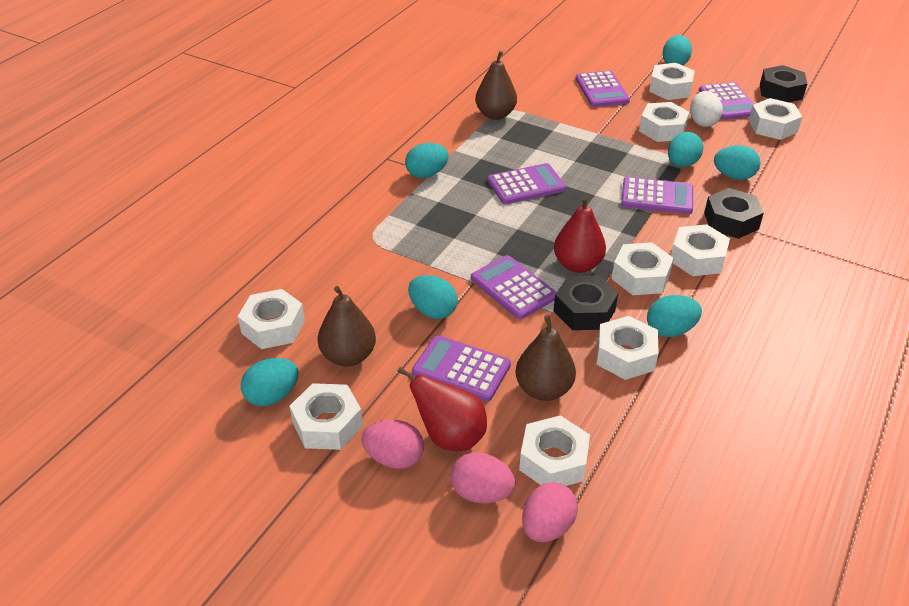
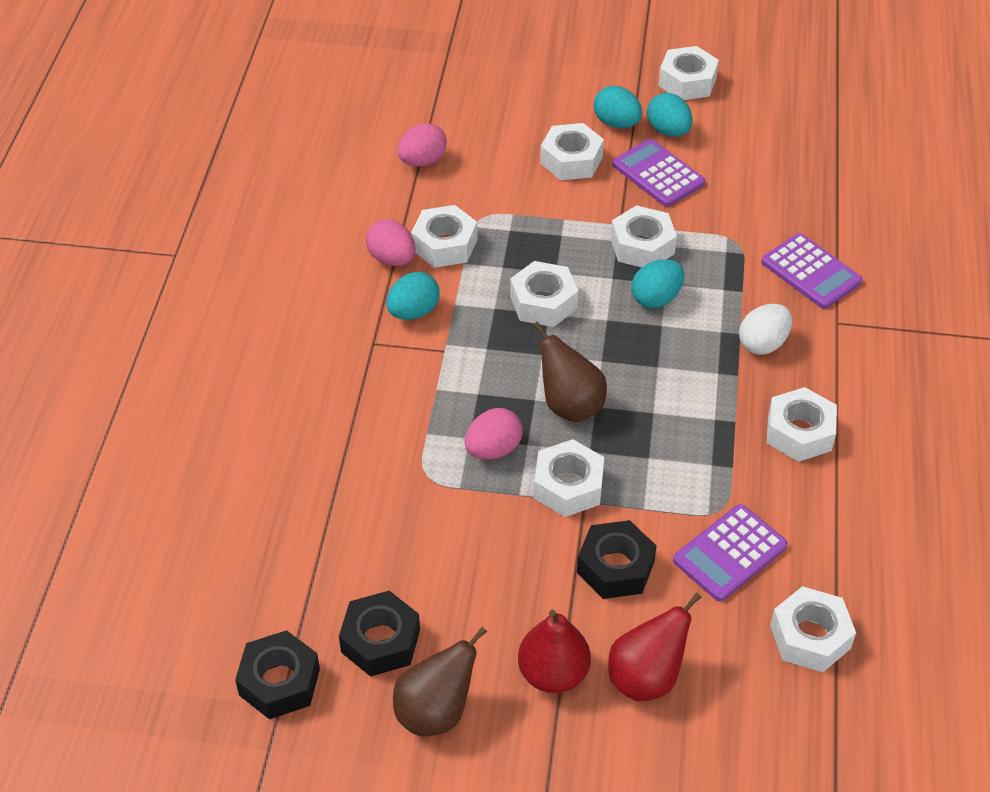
brown pear: [318,286,376,367] [475,51,517,120] [516,315,576,401] = 3 -> [393,627,487,737] [533,322,607,422] = 2
purple calculator: [412,335,511,401] [471,255,556,319] [488,163,566,204] [576,71,630,107] [621,177,693,214] [699,82,754,120] = 6 -> [612,139,705,207] [673,504,788,601] [761,233,862,309] = 3
turquoise egg: [241,358,299,406] [405,143,449,178] [408,275,458,319] [647,295,702,337] [663,35,692,65] [668,132,704,167] [714,145,761,180] = 7 -> [386,272,440,320] [594,86,642,128] [631,259,684,308] [647,93,693,137] = 4
white nut: [238,289,305,349] [289,383,363,450] [519,415,590,486] [596,316,659,380] [612,242,674,295] [639,102,689,142] [649,63,695,100] [671,224,730,276] [749,98,802,140] = 9 -> [411,205,477,268] [510,261,578,327] [534,439,604,517] [540,123,604,180] [611,205,677,268] [658,46,719,100] [767,387,837,462] [770,586,856,672] = 8

